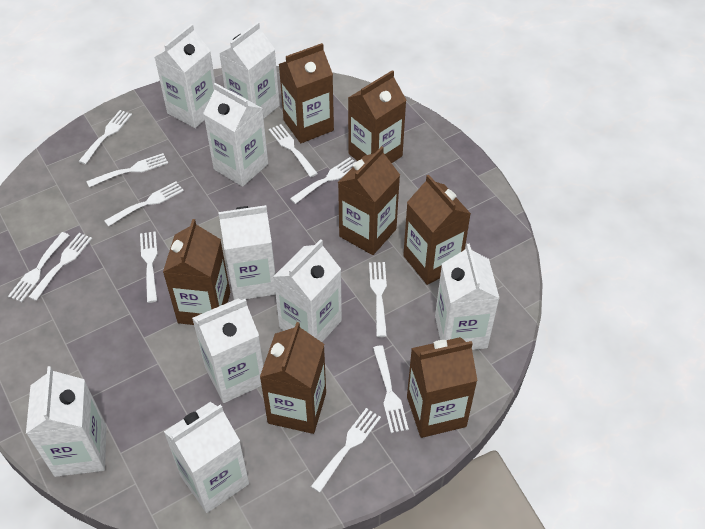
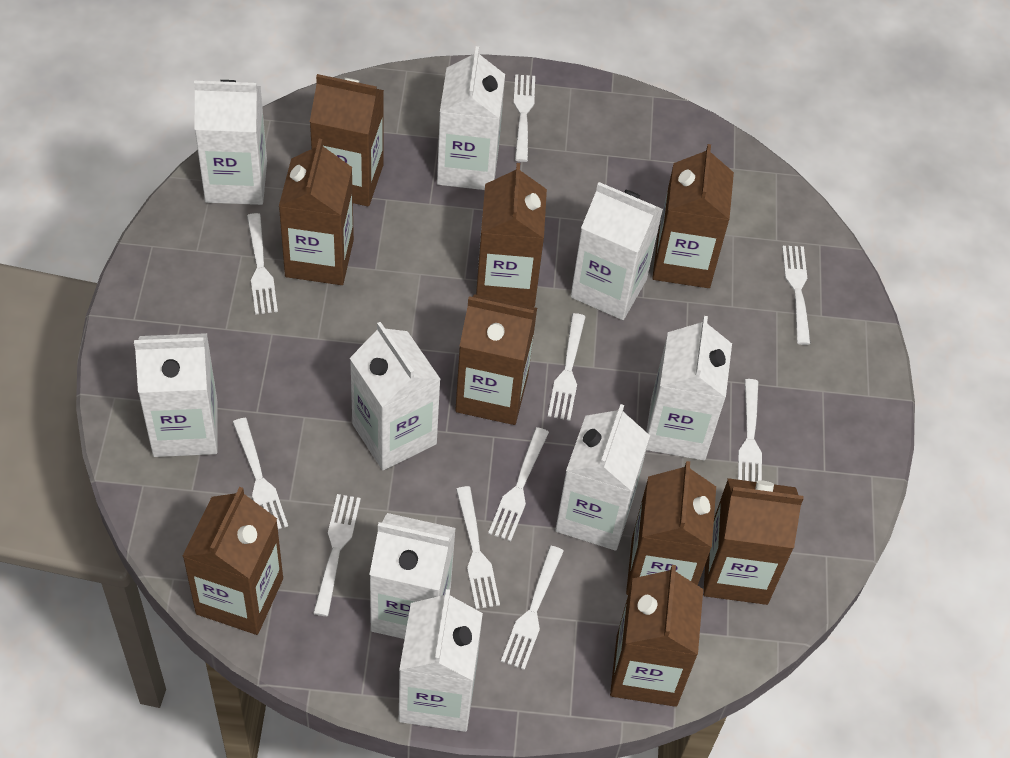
brown carton: [163,219,230,325] [260,322,326,434] [279,43,334,143] [338,146,400,255] [348,70,406,163] [403,174,471,285] [407,337,478,438] = 7 -> [183,487,283,635] [279,139,354,285] [310,74,384,206] [455,294,537,425] [476,163,547,307] [610,565,703,707] [626,461,716,595] [653,144,734,288] [703,478,804,605] = 9
white fork: [8,232,69,302] [29,233,92,301] [78,110,132,165] [86,153,168,187] [104,181,184,227] [140,231,158,303] [269,124,318,177] [290,157,356,204] [311,408,381,493] [369,262,387,337] [373,345,409,433] = 11 -> [233,418,288,529] [247,213,278,315] [313,494,361,616] [456,486,500,609] [488,427,549,541] [501,546,564,670] [514,74,535,162] [548,313,586,421] [738,379,762,482] [782,246,811,345] = 10

